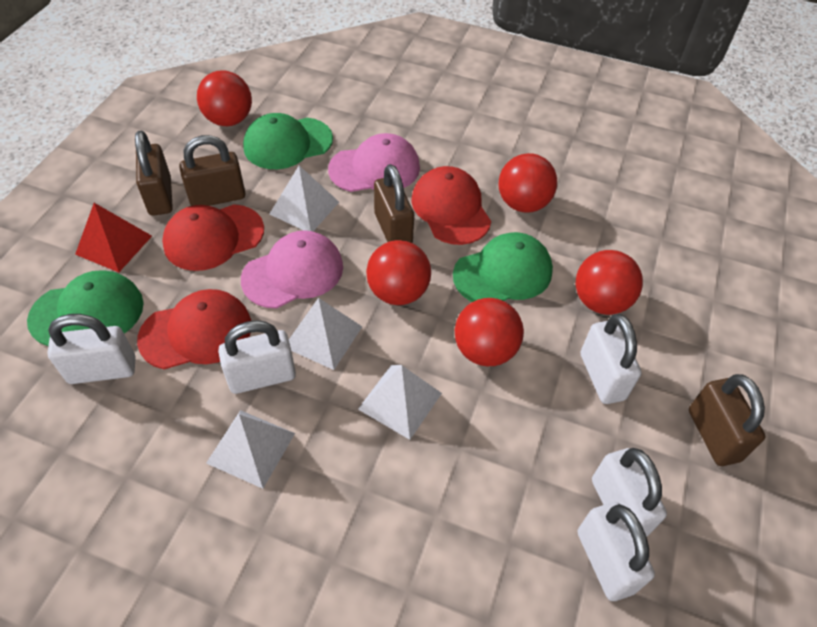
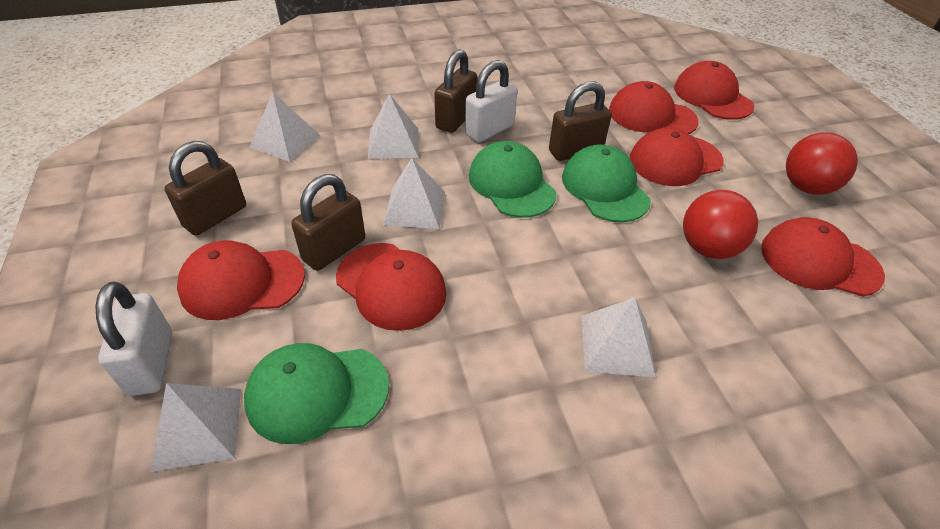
pink cap: [241,230,343,309] [328,133,420,192] = 2 -> none = 0
red ball: [197,70,252,126] [366,240,431,305] [455,298,524,366] [499,153,557,213] [575,250,643,315] = 5 -> [683,190,758,259] [786,132,858,195] = 2
red cap: [137,289,251,369] [162,204,264,271] [411,166,491,245] = 3 -> [177,240,305,320] [336,243,447,331] [609,81,699,134] [630,128,723,186] [674,61,754,120] [761,217,885,297] = 6
red pyramid: [75,203,152,272] = 1 -> none = 0
white padlock: [47,314,136,384] [218,320,296,394] [577,502,655,601] [580,314,642,404] [592,448,667,537] = 5 -> [95,282,172,396] [465,60,517,142] = 2
white pyramid: [206,410,295,489] [269,166,339,231] [289,298,362,370] [358,365,442,440] = 4 -> [150,383,241,472] [250,92,320,162] [368,94,419,159] [383,158,445,229] [581,297,656,377] = 5

